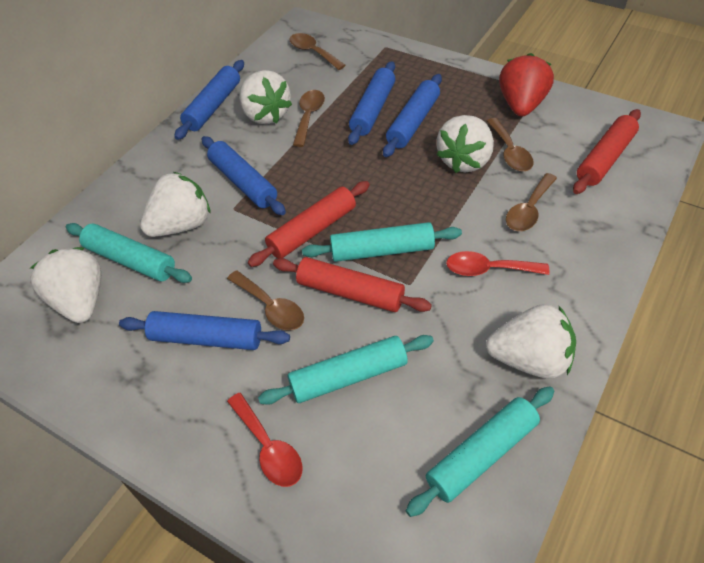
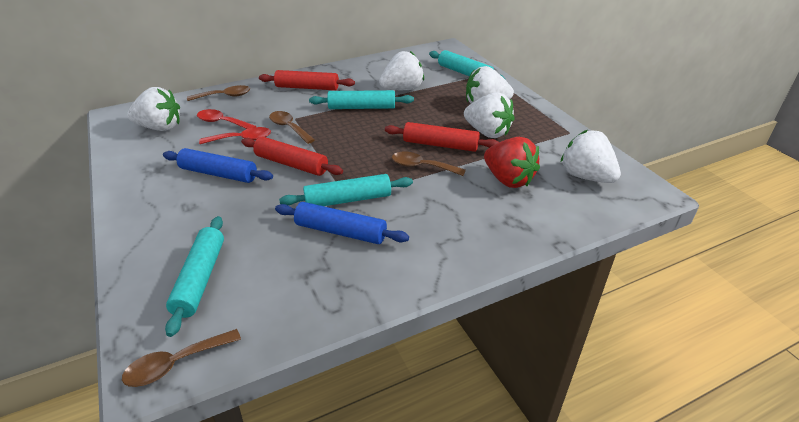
blue rolling pin: [119,311,290,350] [174,60,244,140] [202,136,286,215] [348,61,395,145] [383,74,442,157] = 5 -> [163,148,273,183] [275,202,409,244] = 2
brown spoon: [227,270,304,330] [289,33,346,70] [293,90,325,147] [487,118,534,172] [506,173,557,231] = 5 -> [122,329,241,387] [187,85,250,101] [269,111,315,144] [392,152,466,176] = 4

